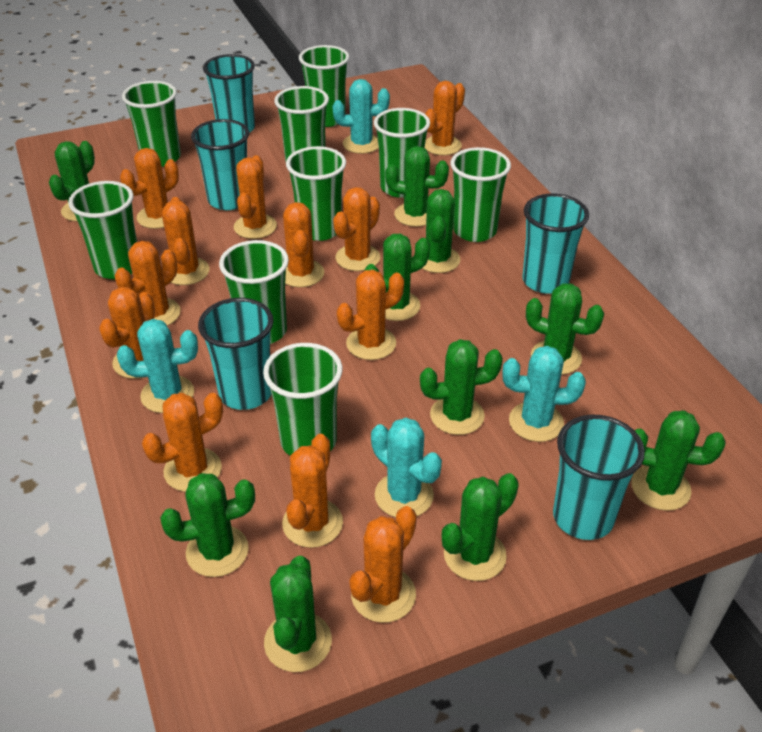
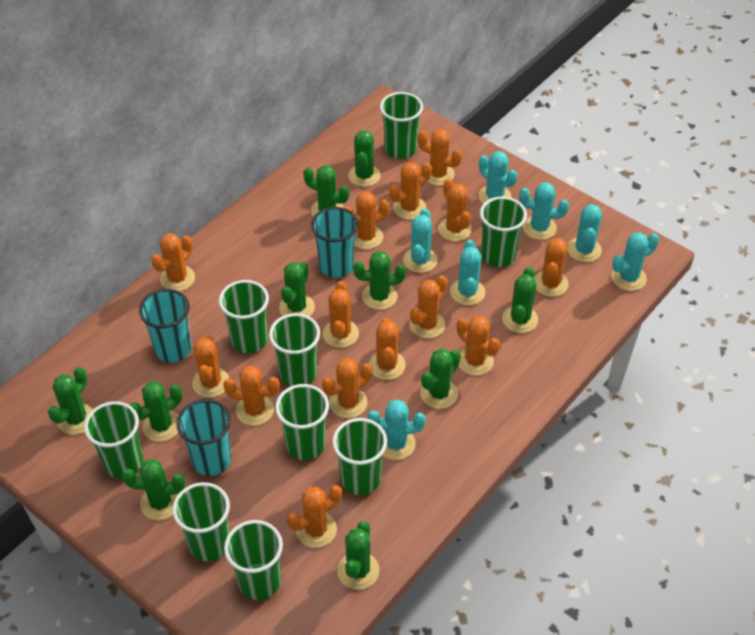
orange cactus: [99,287,155,379] [115,241,181,326] [120,148,179,229] [142,393,223,492] [162,197,210,285] [234,155,277,239] [282,434,343,548] [283,202,324,287] [333,187,380,271] [337,270,404,360] [349,506,417,623] [425,81,465,155] = 12 -> [151,233,195,291] [192,335,229,398] [223,366,280,426] [286,485,342,548] [322,358,372,418] [323,281,359,348] [345,192,389,249] [369,318,406,380] [389,162,432,220] [409,275,447,339] [418,129,462,186] [438,179,472,241] [457,316,500,376] [534,238,568,297] = 14
turquoise cactus: [117,319,198,413] [332,79,390,154] [371,418,442,517] [503,346,586,442] = 4 -> [368,399,426,460] [403,208,438,273] [450,240,485,305] [478,151,518,204] [519,182,569,240] [567,204,602,262] [612,233,659,291] = 7
turquoise cup: [191,119,249,210] [198,298,274,410] [203,54,255,133] [522,194,589,294] [553,415,645,540] = 5 -> [139,289,192,362] [176,399,231,476] [311,207,358,278] = 3

